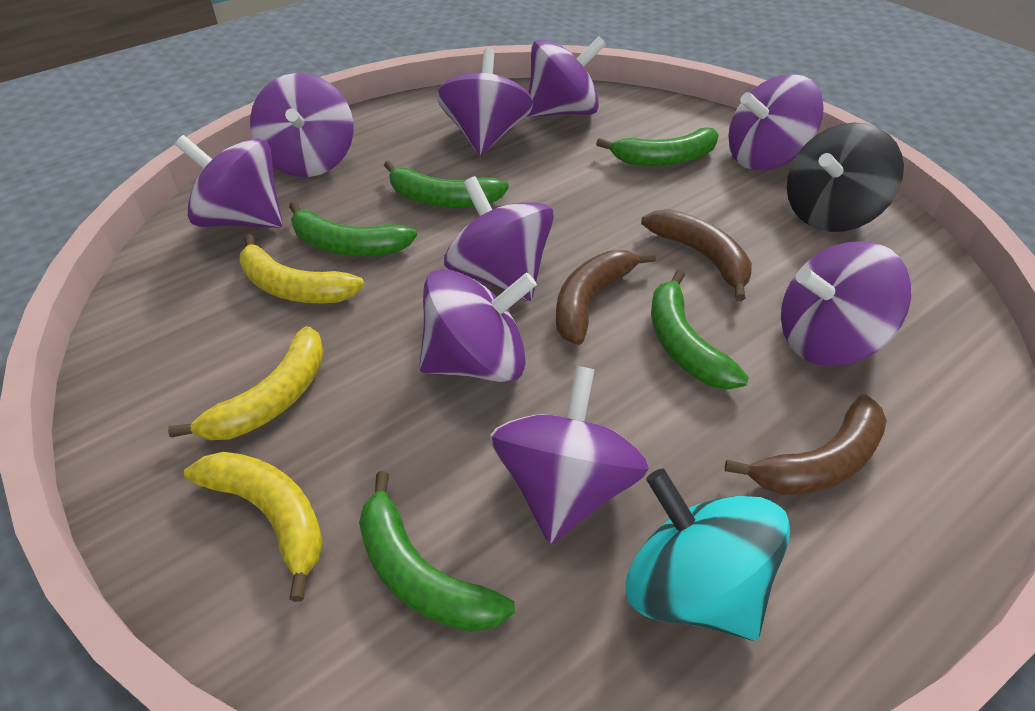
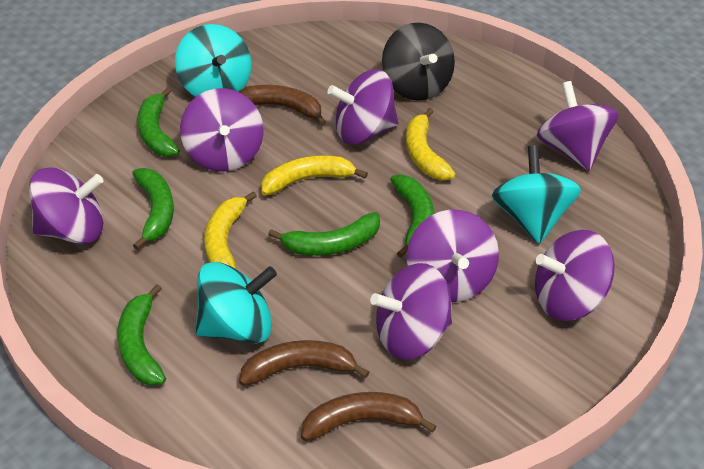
purple spinning top: [175,135,282,228] [250,73,353,177] [419,269,537,383] [437,49,533,156] [444,176,554,301] [490,366,649,544] [528,36,606,117] [728,74,824,170] [781,241,911,366] = 9 -> [29,167,104,244] [180,88,264,172] [327,69,399,145] [370,263,452,360] [407,210,499,302] [535,230,615,321] [537,81,619,171] = 7
turquoise spinning top: [626,469,790,641] = 1 -> [175,24,251,97] [195,262,277,344] [492,146,581,244] = 3

